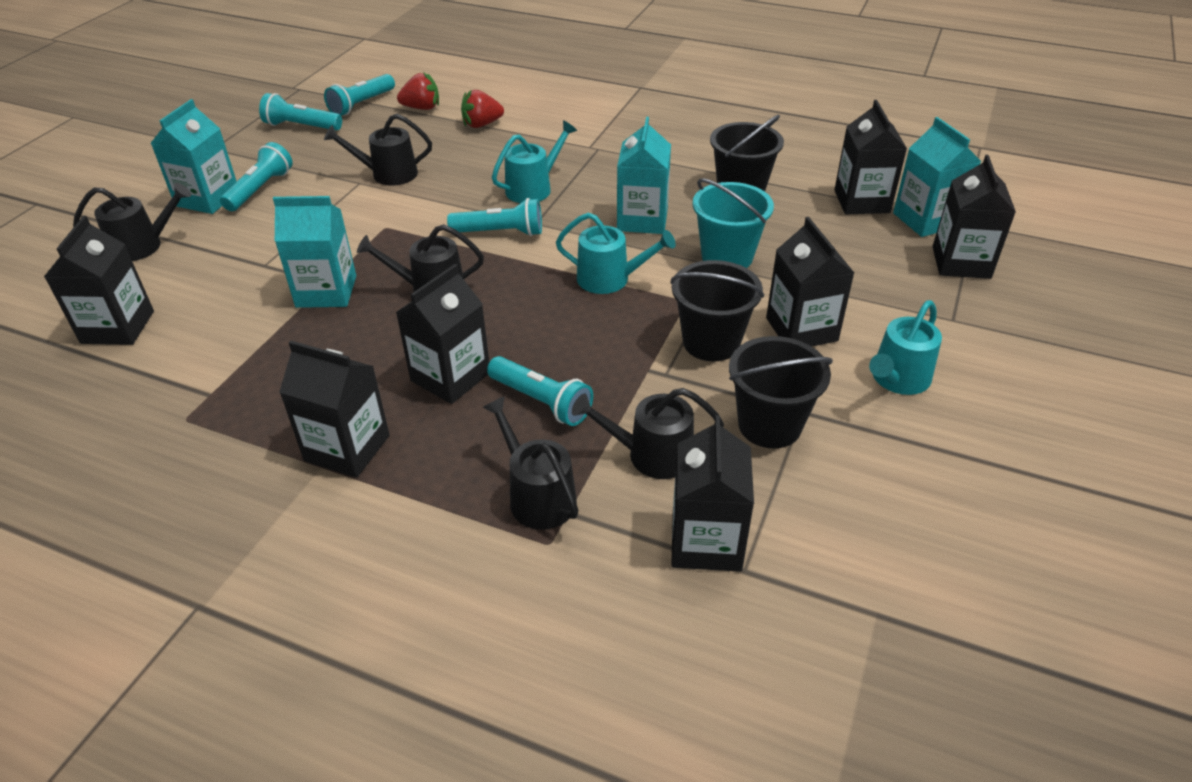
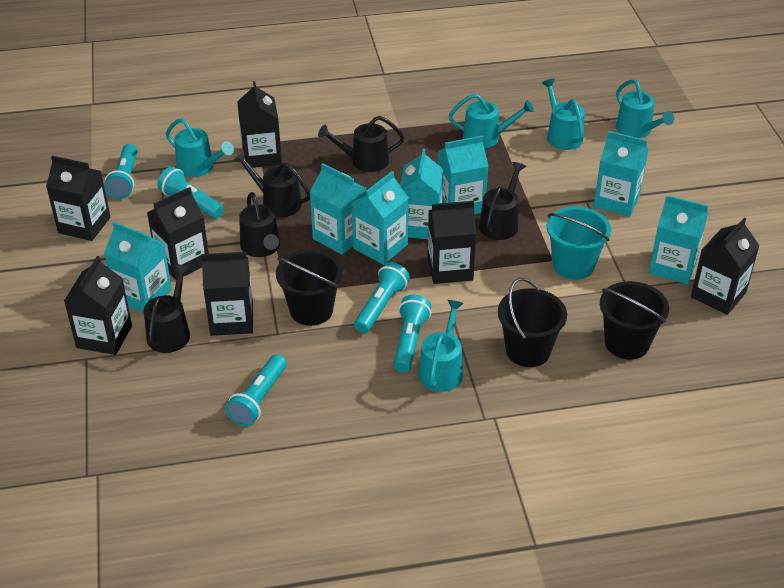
red strawberry: [397,72,439,110] [461,90,504,128] = 2 -> none = 0
turquoise carton: [151,99,237,214] [273,196,356,308] [617,117,671,234] [893,117,981,237] = 4 -> [104,222,172,313] [310,163,367,255] [352,171,409,265] [400,149,443,239] [438,136,488,214] [594,131,649,217] [649,195,708,284] = 7
turquoise watering can: [492,120,577,203] [556,213,676,294] [869,300,942,395] = 3 -> [166,118,234,177] [418,300,463,392] [449,94,534,148] [542,78,585,150] [616,79,674,138] = 5

